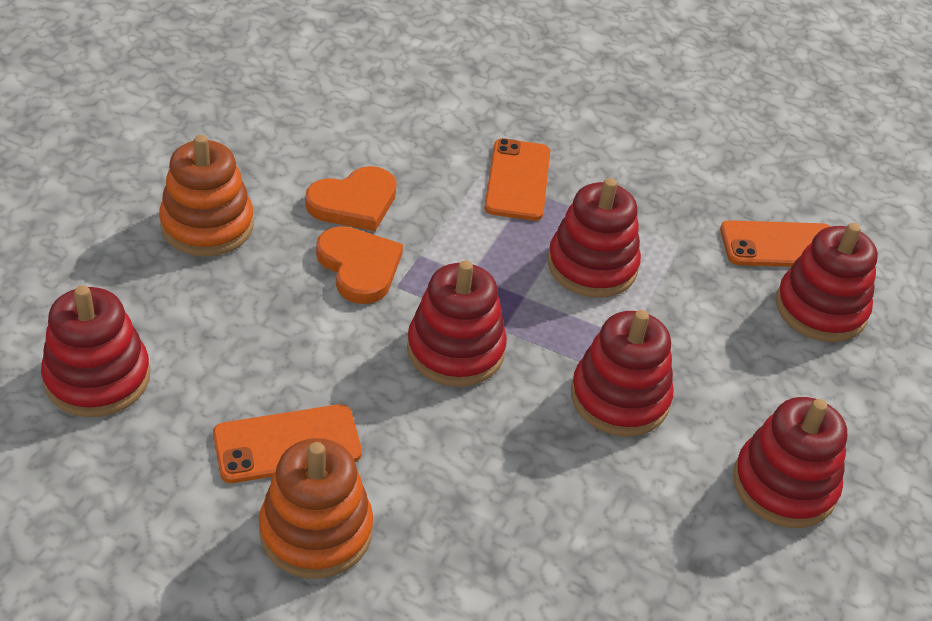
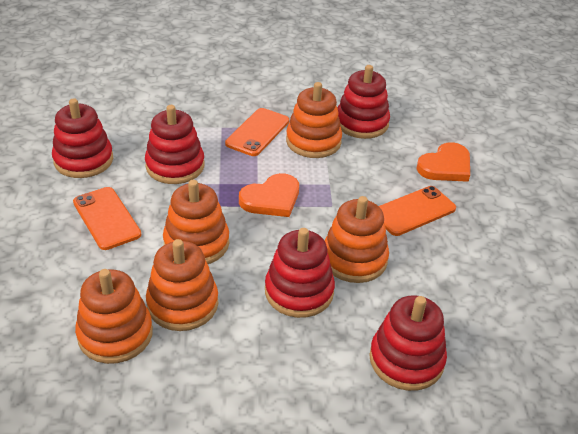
orange stacking toy: [159,135,254,257] [259,438,373,579] = 2 -> [75,269,153,364] [146,239,218,331] [163,180,229,264] [286,82,342,158] [324,196,389,283] = 5
red stacking toy: [41,285,150,417] [407,260,507,387] [548,178,641,298] [571,310,674,437] [733,397,847,528] [776,223,878,342] = 6 -> [52,98,113,178] [145,105,205,184] [265,228,335,318] [338,65,390,139] [369,295,447,391] = 5

